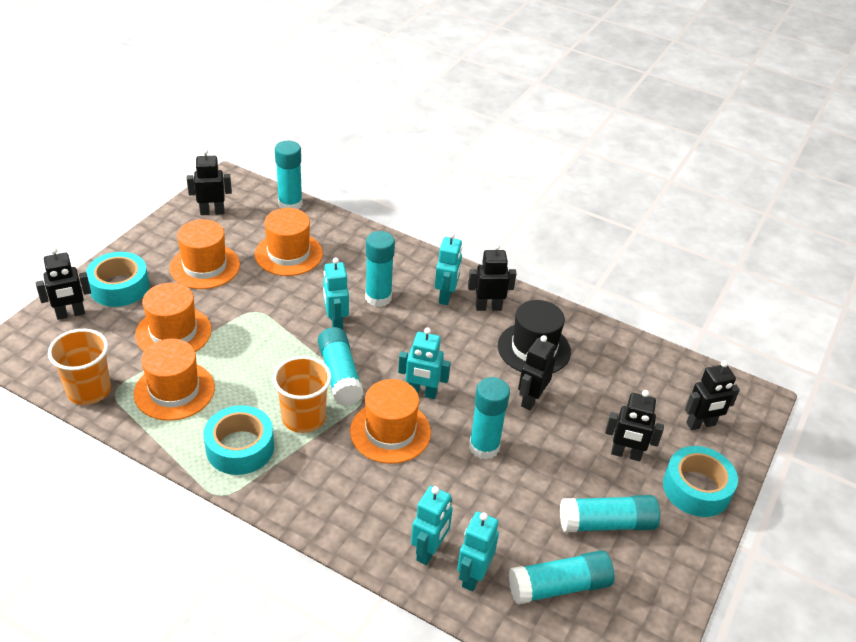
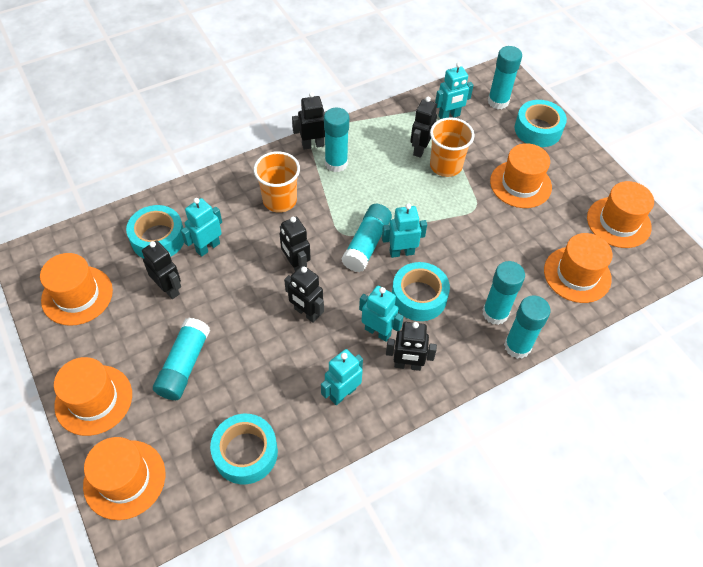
black hat: [498,300,571,373] = 1 -> none = 0
orange hat: [134,339,215,421] [135,283,212,352] [169,219,240,289] [255,208,323,276] [350,379,431,464] = 5 -> [40,253,113,326] [54,357,132,436] [83,437,165,520] [490,143,552,208] [544,233,613,303] [587,181,654,248] = 6
turquoise tape: [86,252,150,307] [203,405,274,475] [663,446,738,517] = 3 -> [126,205,184,259] [210,414,278,484] [392,262,450,321] [514,100,567,147] = 4

